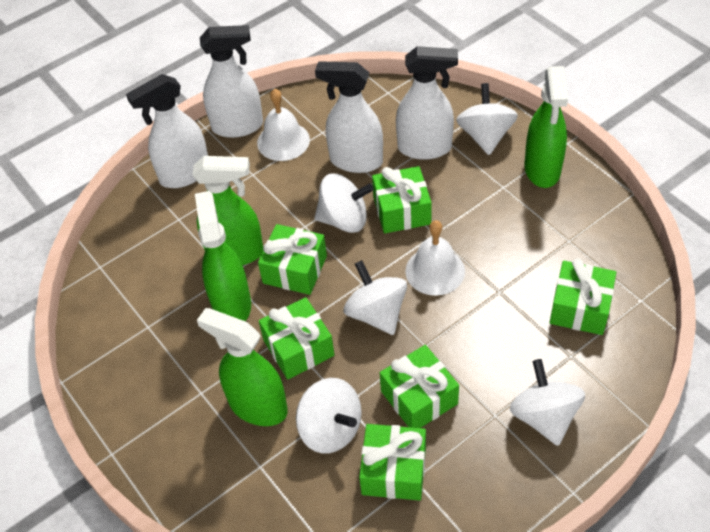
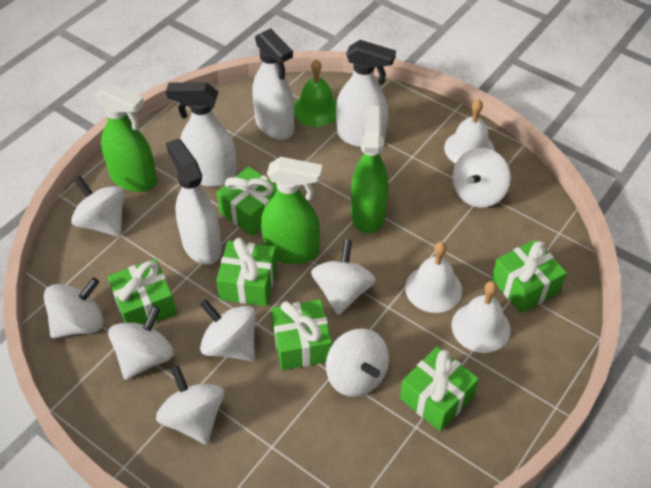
green bell: none = 0 -> [294,59,337,127] = 1
green spray bottle: [192,156,263,265] [195,191,251,321] [197,308,288,426] [524,66,568,188] = 4 -> [95,83,157,192] [261,157,322,264] [351,106,389,234] = 3
white bell: [257,89,310,161] [405,220,465,296] = 2 -> [405,242,462,313] [444,99,495,164] [451,281,510,353] = 3
white spinning top: [296,378,362,453] [314,174,374,233] [344,260,407,335] [456,83,518,155] [510,359,585,446] = 5 -> [44,277,104,339] [71,176,125,237] [108,306,174,380] [156,366,224,445] [200,299,255,361] [311,239,376,315] [326,328,389,397] [452,148,511,208] = 8

